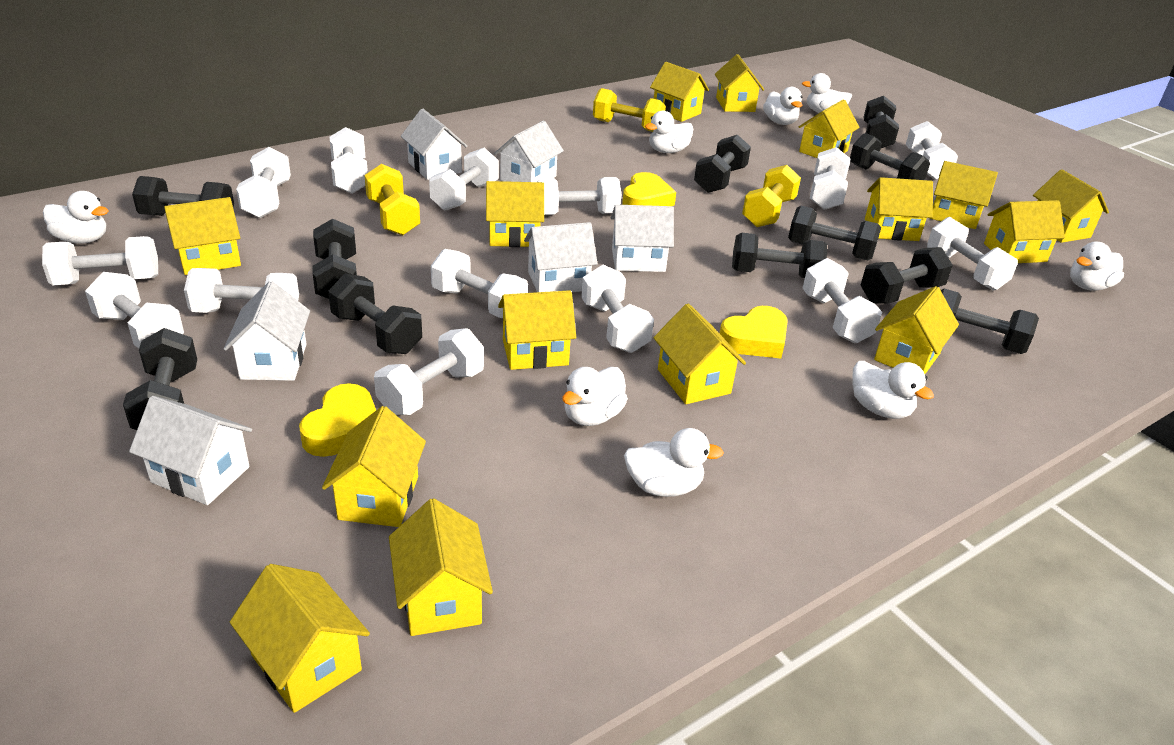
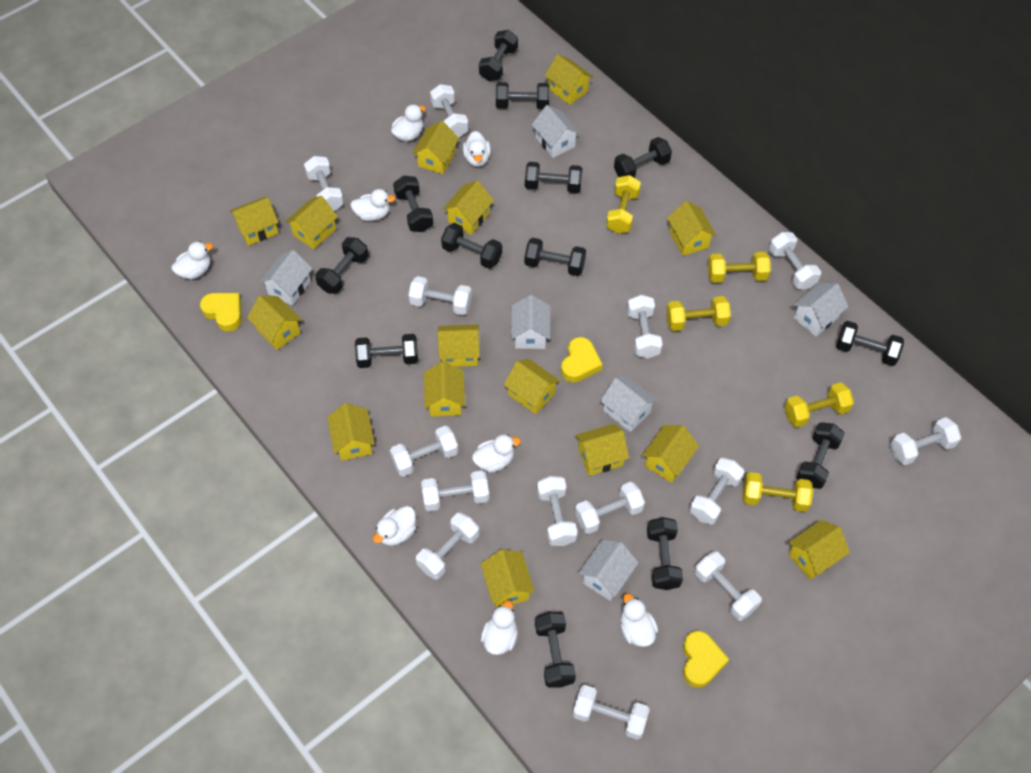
black dumbbell: [123,328,197,430] [132,176,234,216] [312,219,357,299] [328,273,422,354] [694,135,751,193] [732,233,827,278] [788,206,881,260] [850,133,930,180] [860,247,953,304] [864,96,899,148] [941,289,1039,354] = 11 -> [315,237,369,294] [355,334,418,368] [393,175,433,232] [441,223,502,269] [479,30,518,81] [496,82,550,109] [525,162,582,193] [525,238,586,276] [535,612,576,688] [614,137,672,178] [647,517,683,590] [796,422,845,489] [836,321,904,366] = 13
yellow dumbbell: [364,164,420,235] [593,88,666,132] [742,165,801,227] = 3 -> [606,175,641,233] [666,296,731,331] [708,252,771,283] [743,472,813,512] [785,382,854,428] = 5

